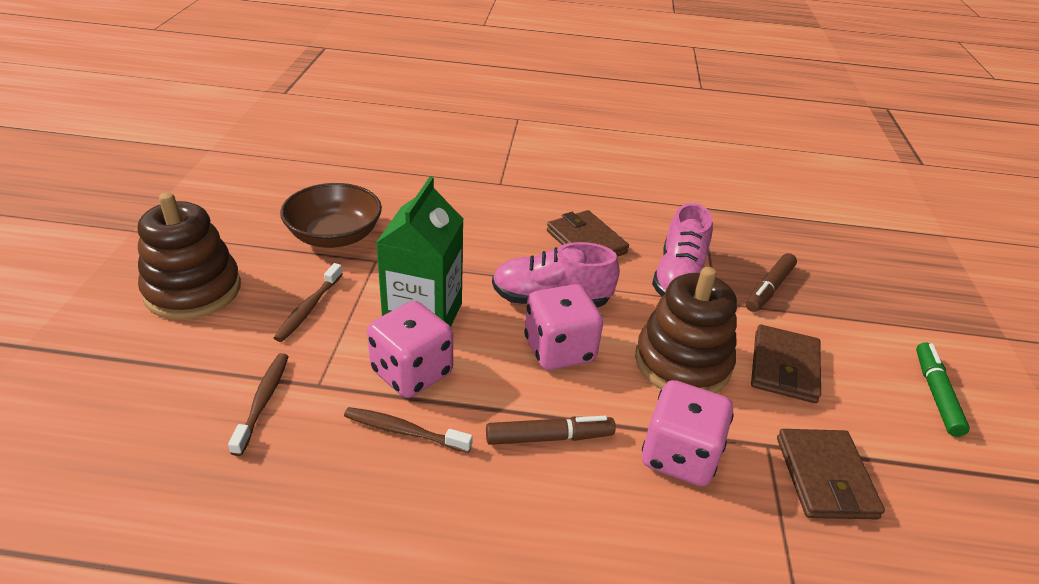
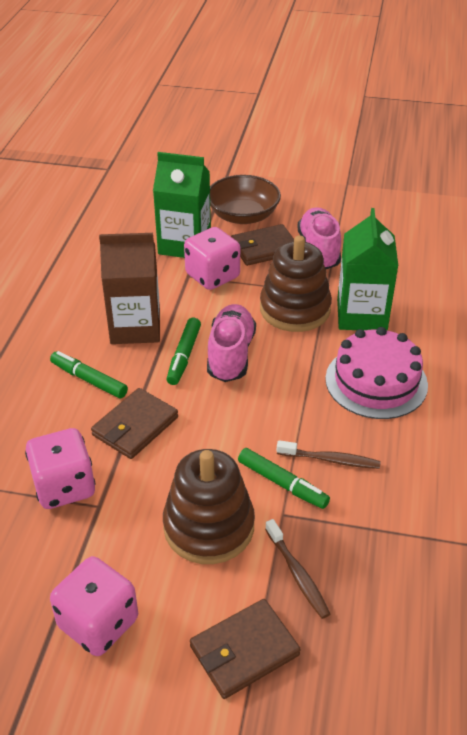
brown carton: none = 0 -> [99,233,160,344] = 1
brown marker: [486,416,616,445] [746,253,797,312] = 2 -> none = 0
brown toothbrush: [228,353,289,456] [274,263,343,342] [344,407,473,453] = 3 -> [265,519,330,619] [277,440,381,469] = 2
green carton: [376,177,464,327] = 1 -> [153,152,211,258] [337,208,398,330] = 2
green marker: [916,342,970,437] = 1 -> [50,351,128,399] [167,318,201,385] [238,448,330,509] = 3
pink cake: none = 0 -> [325,327,428,419] = 1

